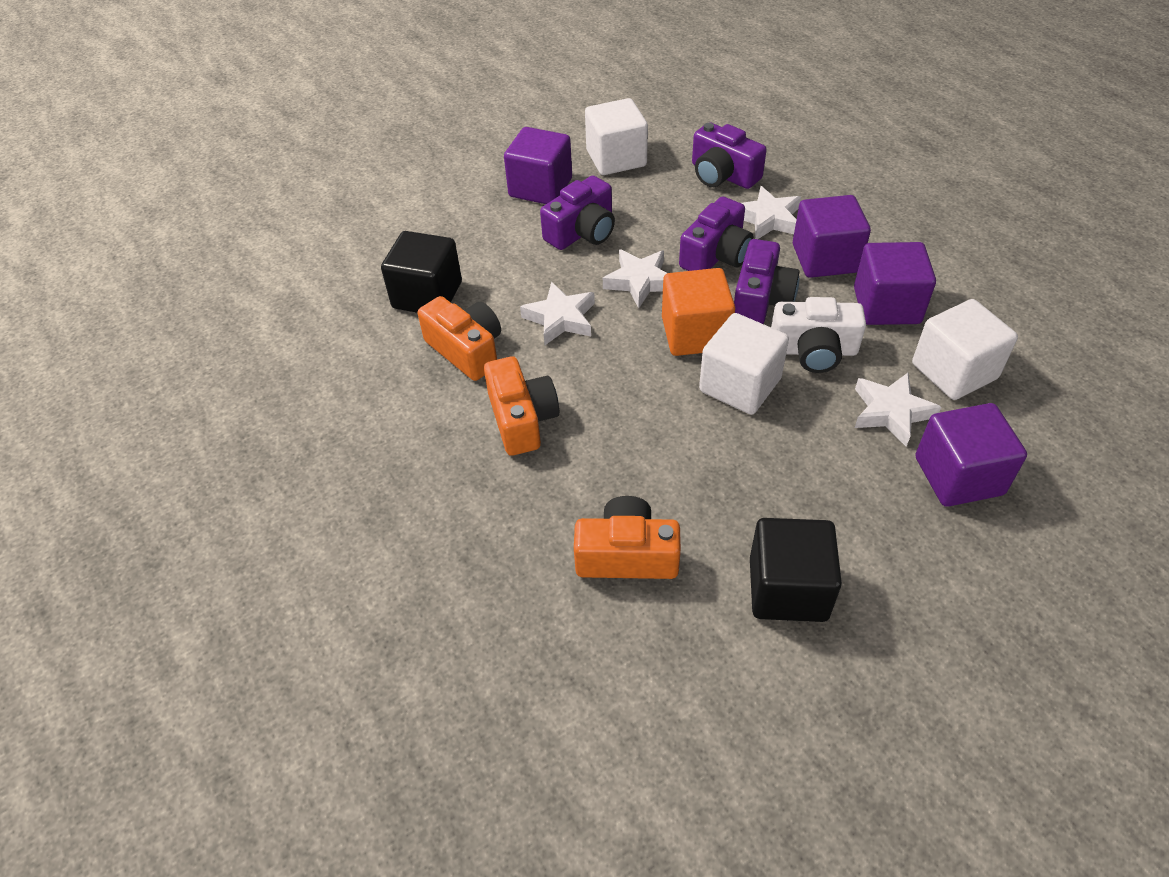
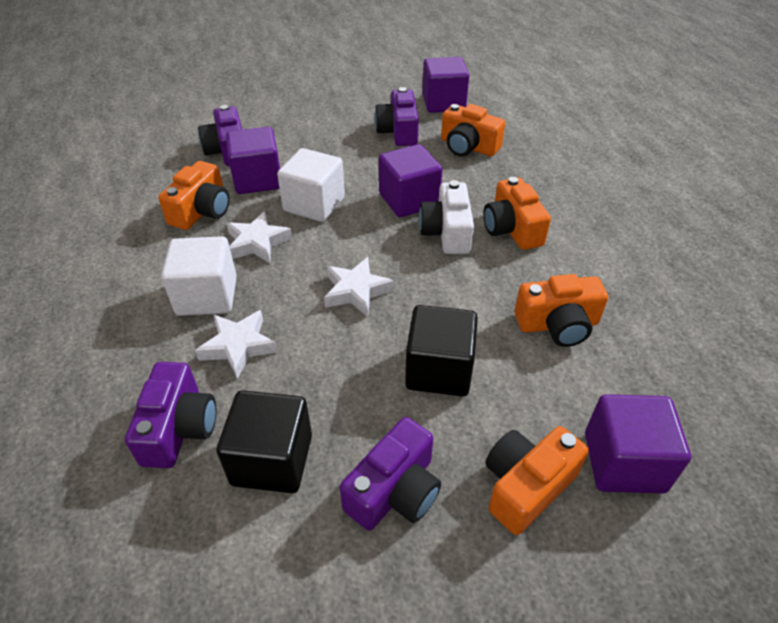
orange camera: [418,296,501,381] [484,356,559,456] [574,496,681,579] = 3 -> [158,161,230,230] [441,104,505,157] [483,177,551,250] [485,426,589,535] [515,274,608,347] = 5
orange cube: [662,268,735,356] = 1 -> none = 0
white cube: [585,98,648,175] [699,313,789,415] [912,299,1018,400] = 3 -> [161,236,237,316] [277,148,345,222] = 2
white star: [520,282,595,345] [603,250,667,308] [742,186,801,239] [855,373,941,447] = 4 -> [195,310,278,379] [226,211,292,263] [324,257,394,317] = 3

